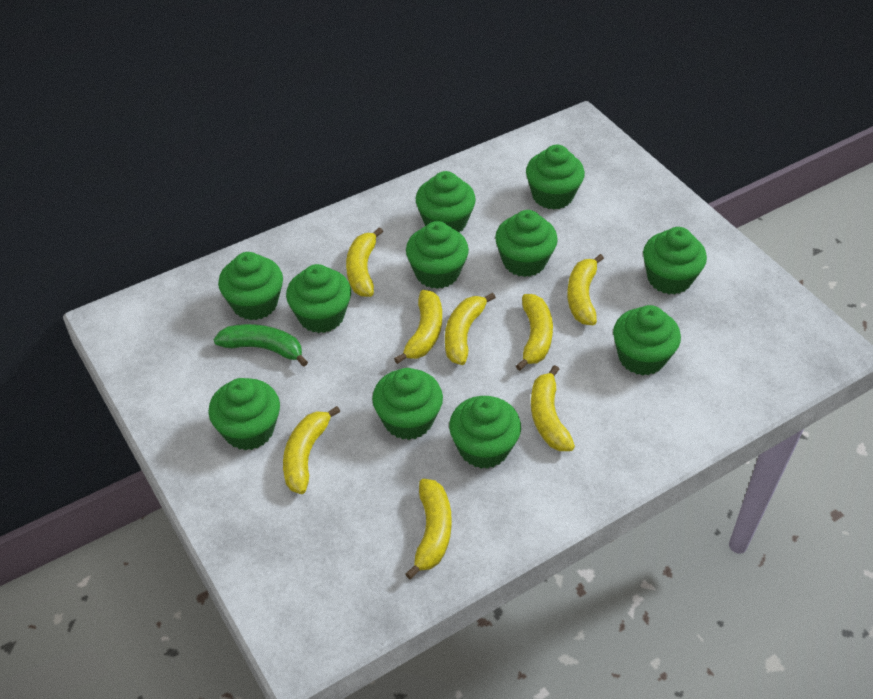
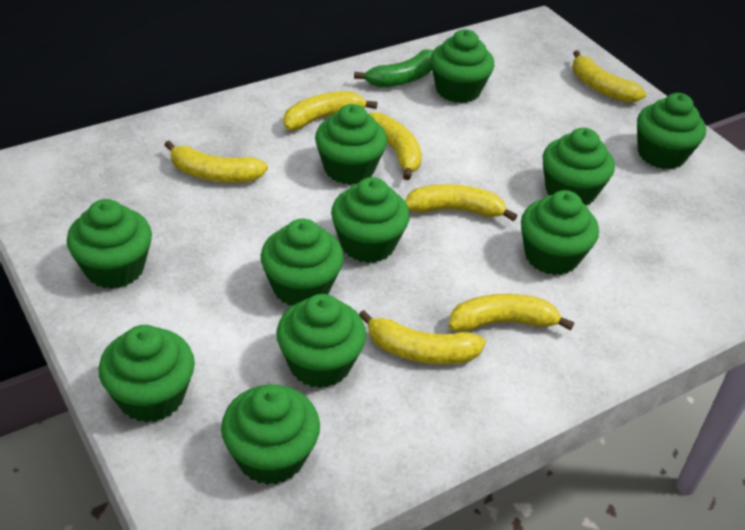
yellow banana: [283,406,340,494] [346,227,383,297] [394,290,442,364] [405,479,452,579] [445,293,496,365] [516,294,553,371] [531,365,575,451] [567,254,604,325] = 8 -> [165,141,268,183] [283,91,377,130] [359,310,486,364] [369,112,422,180] [405,184,517,221] [449,294,574,332] [572,50,646,103] = 7

